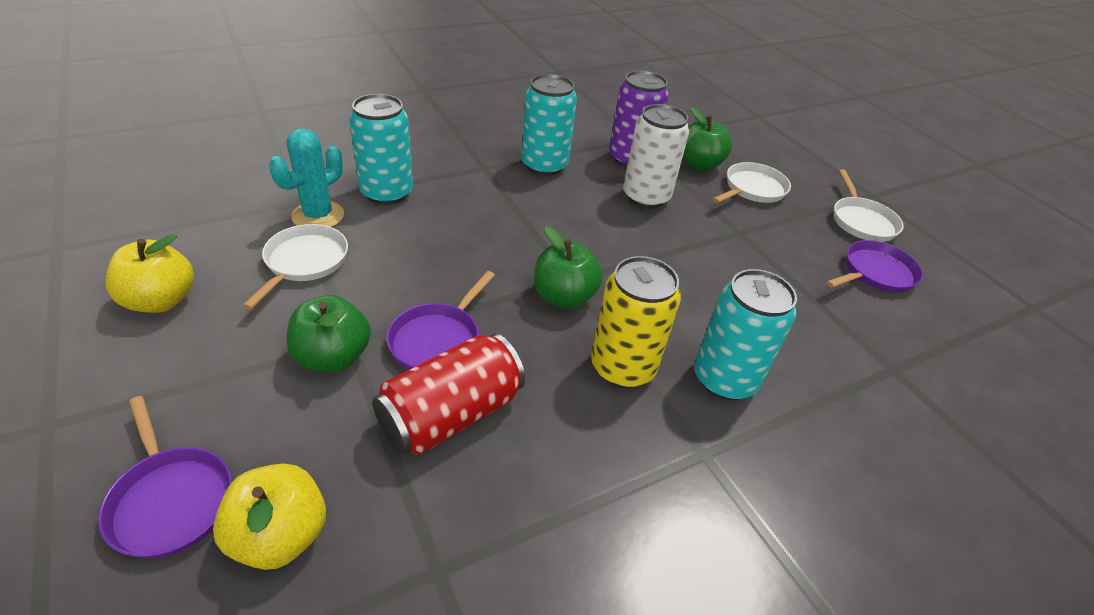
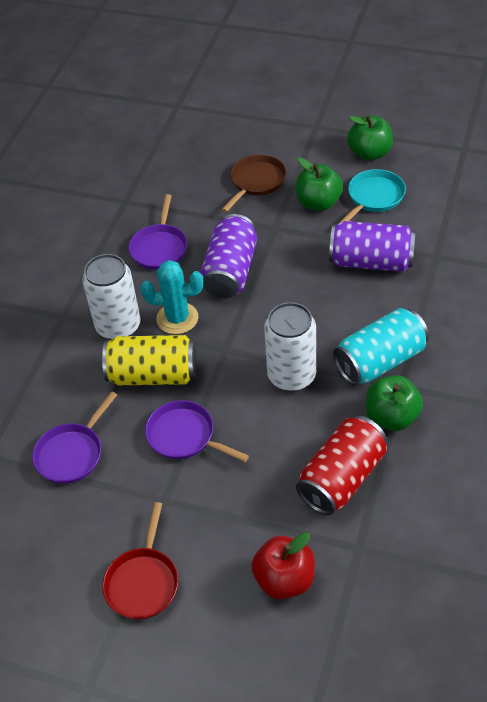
brown pan: none = 0 -> [222,154,286,212] = 1
purple can: [609,70,669,167] = 1 -> [200,214,257,298] [329,221,415,272] = 2
red apple: none = 0 -> [251,532,315,599] = 1
red pan: none = 0 -> [102,502,178,619] = 1
turquoise can: [349,94,413,205] [521,74,577,176] [694,269,797,400] = 3 -> [333,308,429,385] = 1
turquoise pan: none = 0 -> [338,169,406,224] = 1
white can: [623,104,689,208] = 1 -> [82,254,141,340] [264,302,316,391] = 2
white pan: [242,224,348,310] [713,162,791,203] [834,169,904,242] = 3 -> none = 0
yellow apple: [106,234,194,313] [213,464,326,570] = 2 -> none = 0

